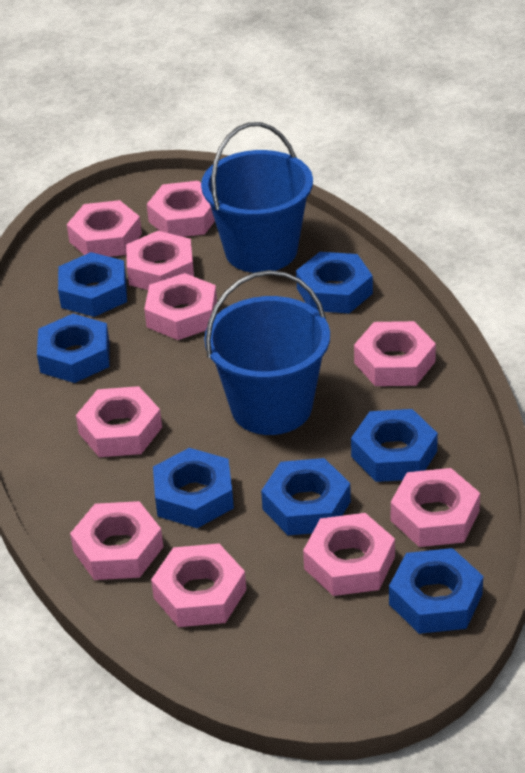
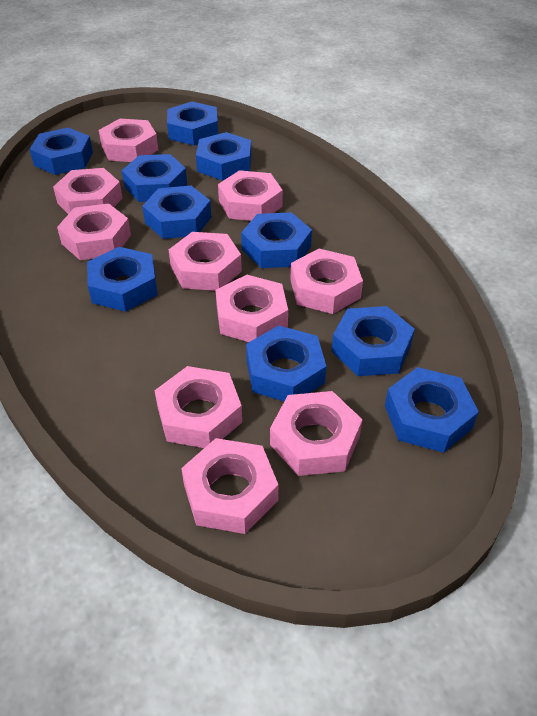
blue bucket: [201,122,313,273] [204,270,330,435] = 2 -> none = 0
blue nut: [37,314,109,383] [58,252,127,317] [153,448,234,528] [261,458,351,535] [296,252,373,313] [351,409,438,482] [389,548,483,634] = 7 -> [29,127,93,175] [87,247,158,312] [122,154,187,202] [142,186,211,239] [167,102,218,145] [196,132,251,181] [241,212,312,268] [246,325,326,401] [331,306,415,376] [385,367,479,453] = 10

